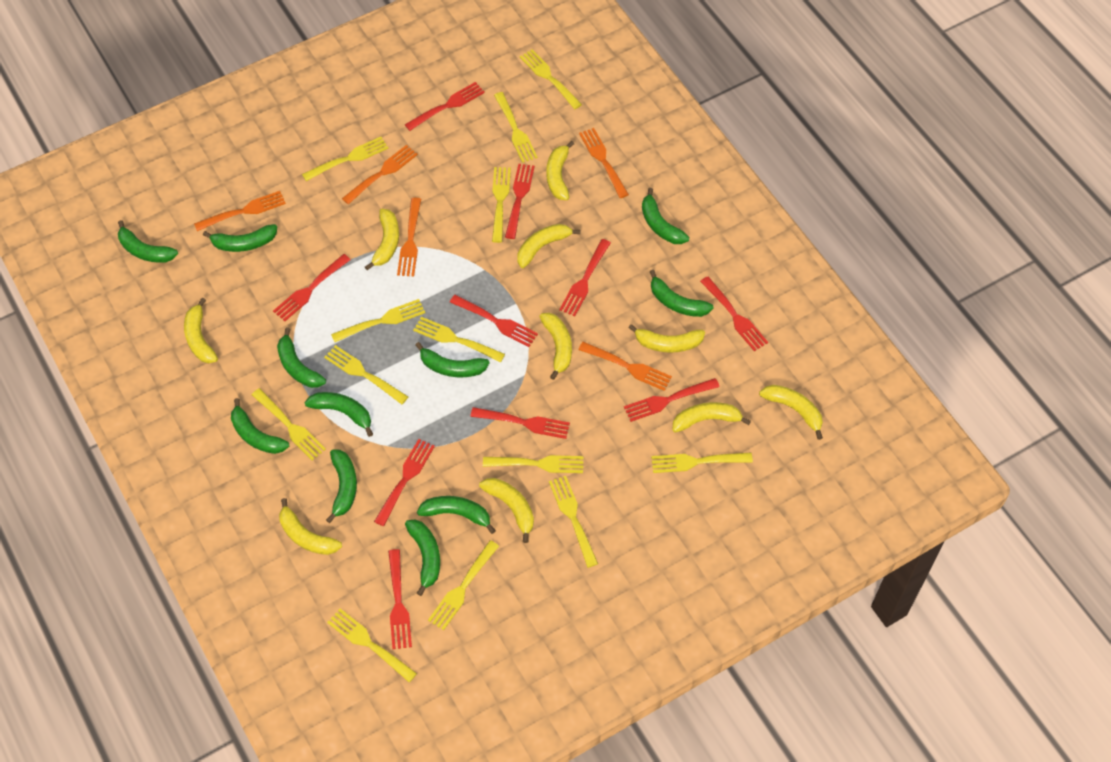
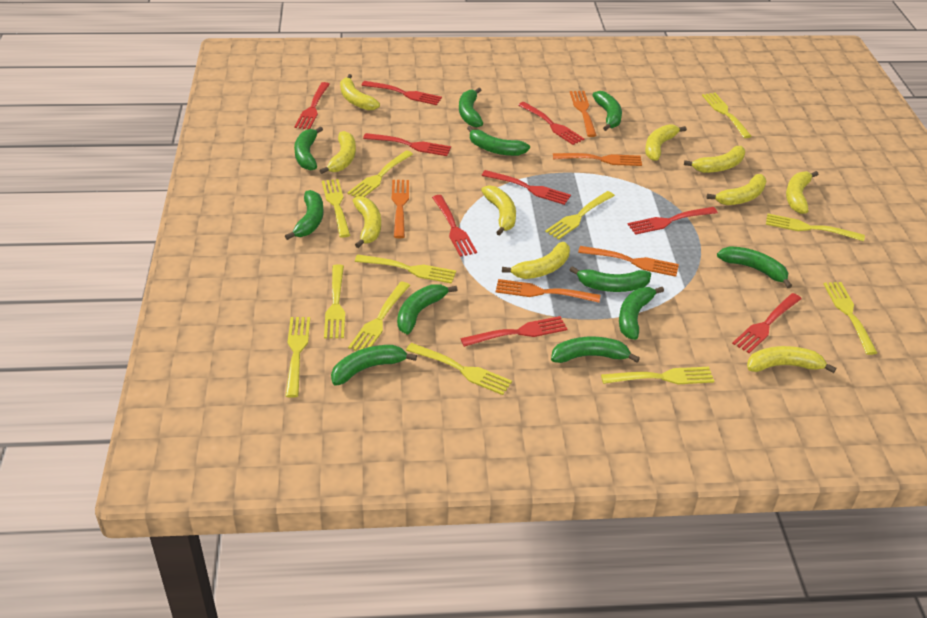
red fork: [273,254,351,321] [374,439,435,526] [388,549,412,649] [405,82,485,131] [450,295,538,347] [470,407,570,439] [505,164,535,239] [559,239,611,316] [624,378,720,422] [700,277,768,351] = 10 -> [294,82,330,130] [361,81,442,105] [363,133,451,156] [432,195,477,257] [460,316,568,347] [481,170,571,205] [518,102,584,145] [627,207,718,235] [732,293,801,353] = 9
yellow fork: [252,388,326,460] [302,137,389,181] [324,345,408,404] [327,609,417,682] [331,299,425,342] [413,317,505,363] [428,540,499,630] [483,455,583,473] [492,167,511,243] [494,92,538,163] [520,49,582,109] [549,476,598,568] [651,453,753,473] = 13 -> [285,317,310,398] [322,179,350,238] [324,264,345,338] [347,150,413,197] [348,282,410,351] [355,255,456,284] [406,343,512,395] [545,191,615,240] [601,367,714,384] [702,93,752,138] [766,214,865,242] [823,282,877,355] = 12

